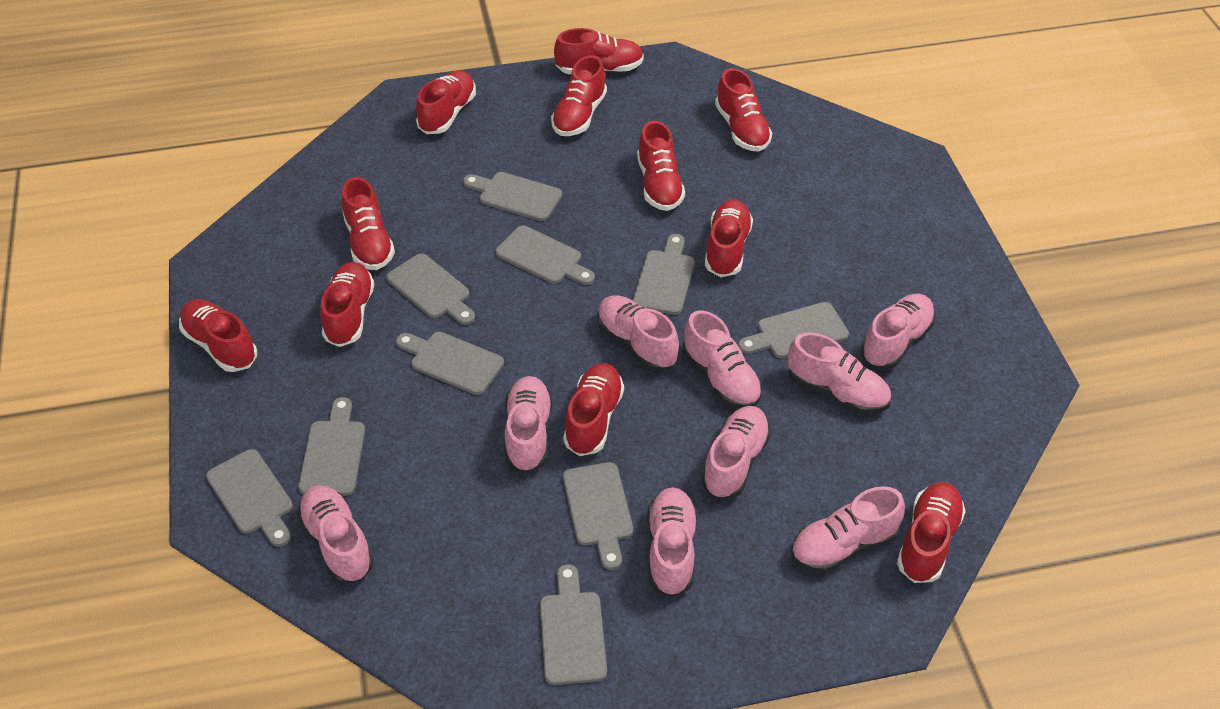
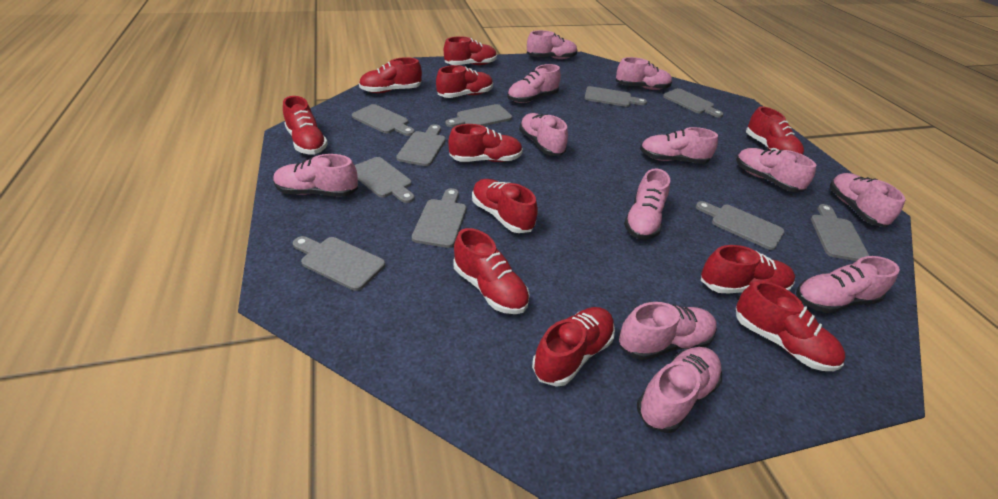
pink shoe: [297,485,374,583] [505,376,552,473] [597,295,679,371] [647,487,697,597] [683,310,762,408] [702,406,771,499] [787,333,891,414] [791,486,905,573] [861,294,935,369] = 9 -> [273,154,358,197] [507,64,561,103] [519,113,568,156] [527,30,577,59] [616,57,672,90] [619,302,717,360] [624,169,670,239] [637,347,722,433] [640,127,718,164] [736,148,816,192] [796,256,900,313] [830,173,906,227] = 12

